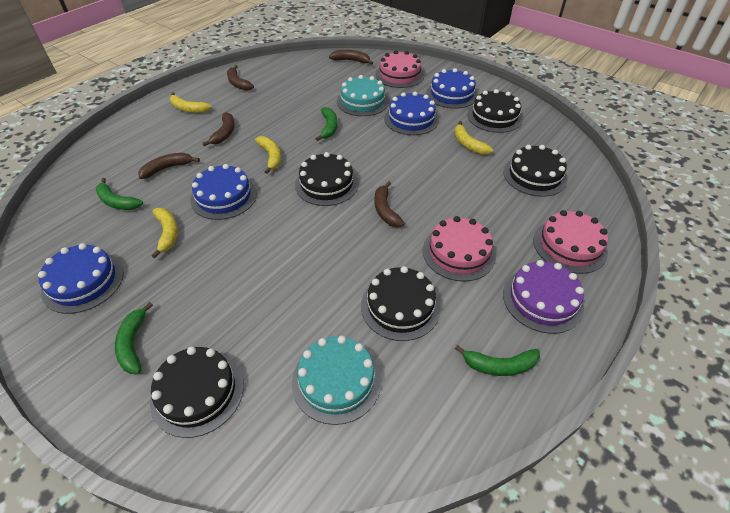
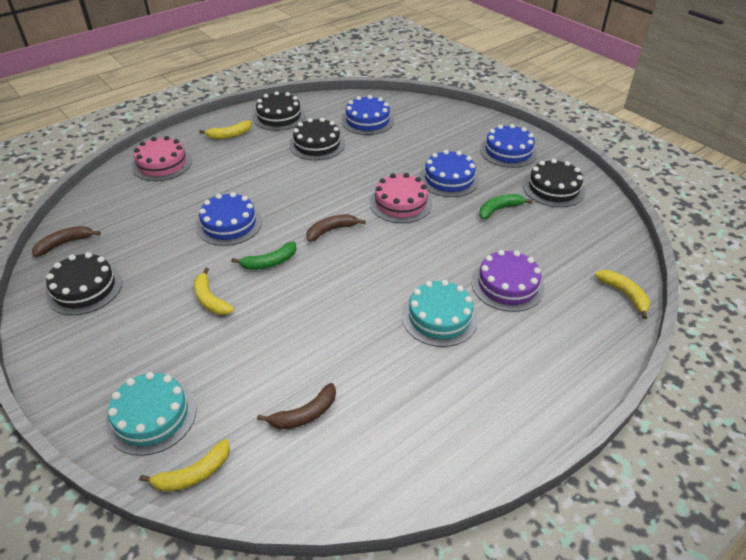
black cake: [150,346,244,438] [295,152,359,206] [361,266,441,341] [467,89,523,133] [503,145,567,197] = 5 -> [46,252,122,315] [253,91,305,131] [290,118,345,160] [523,159,585,207] = 4
brown banana: [138,153,200,179] [202,112,235,146] [227,65,254,91] [329,50,373,65] [374,181,405,227] = 5 -> [32,226,101,257] [257,383,336,429] [306,214,366,242] = 3
green banana: [96,178,143,210] [115,302,153,374] [316,107,338,141] [455,345,540,376] = 4 -> [231,242,297,270] [479,194,533,220] = 2
pink cake: [375,50,424,88] [423,216,496,281] [533,210,608,274] = 3 -> [132,136,192,181] [370,173,432,223] = 2

